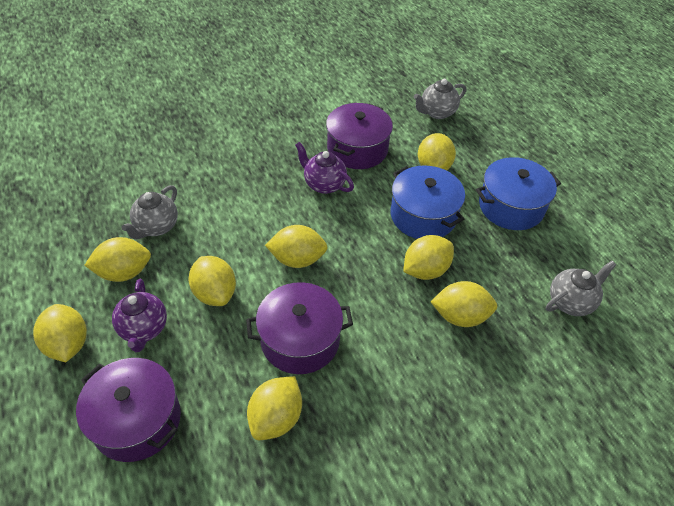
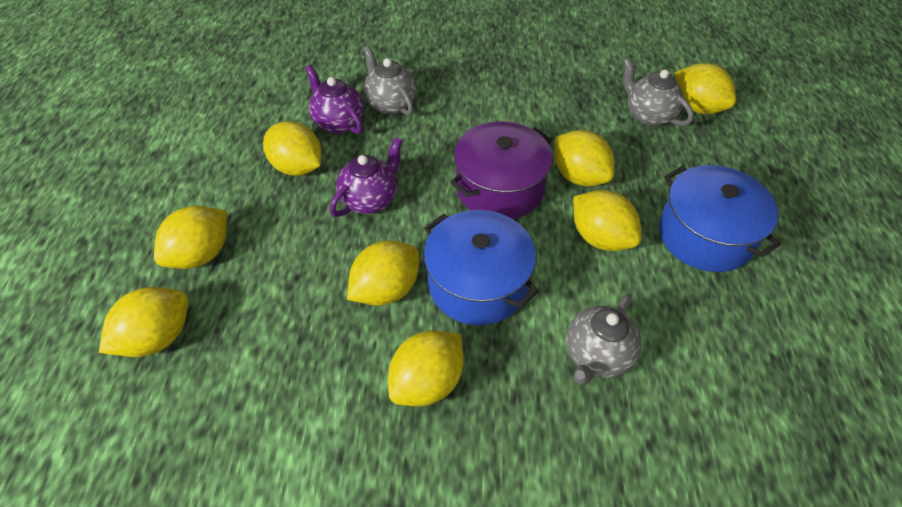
purple pot: [76,358,181,462] [246,282,353,374] [326,103,393,169] = 3 -> [450,121,553,219] = 1

